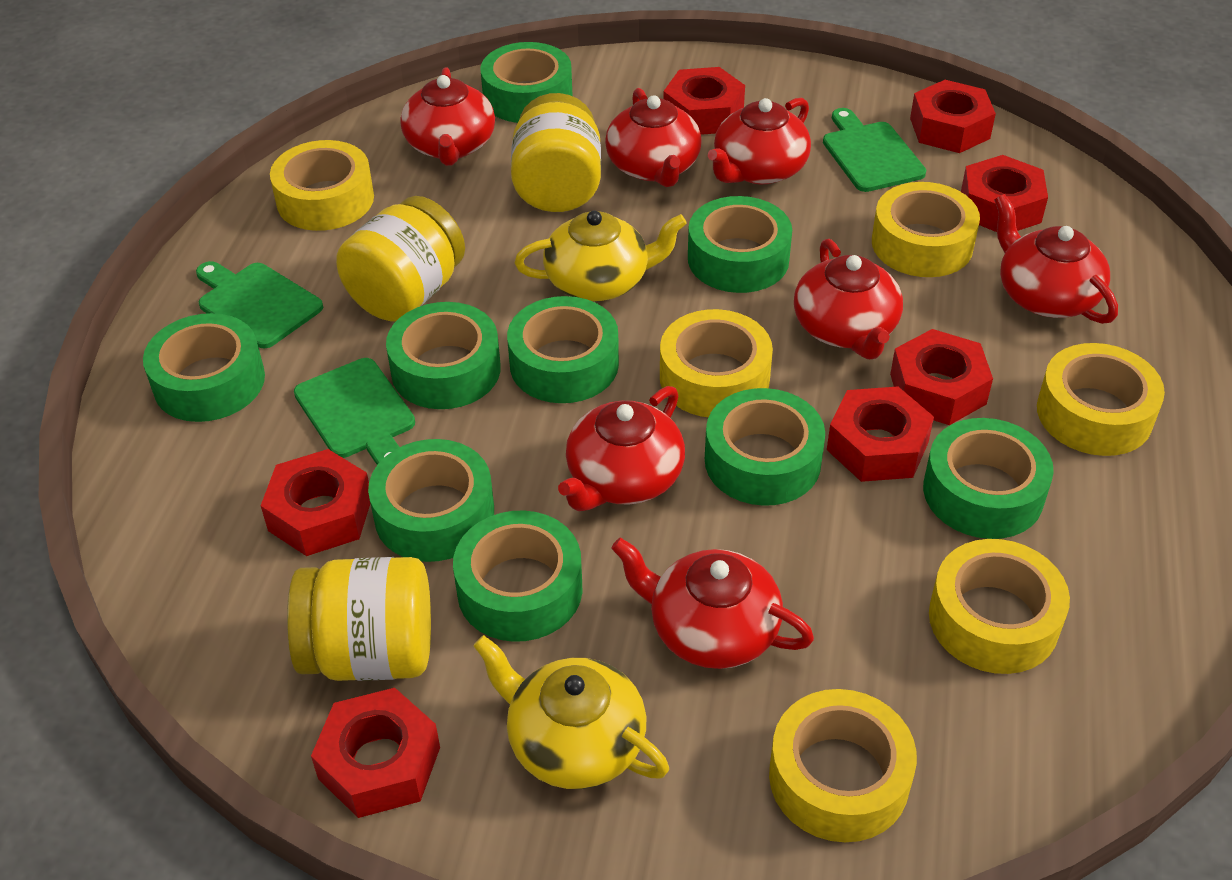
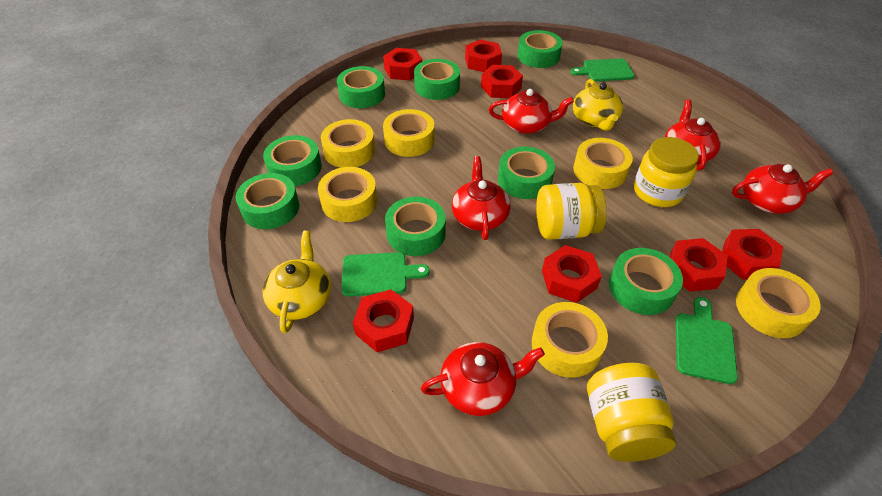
green tape: [143,313,265,422] [368,439,494,562] [386,302,501,409] [453,510,582,642] [480,42,573,123] [507,296,619,403] [688,196,792,293] [705,388,825,506] [923,418,1054,539] = 9 -> [236,173,299,229] [263,135,322,186] [337,66,385,108] [385,197,446,256] [414,59,460,100] [498,147,555,199] [517,30,563,68] [609,248,683,315] = 8
red teapot: [400,67,495,166] [558,386,685,511] [605,88,702,187] [611,537,814,669] [708,98,811,184] [794,239,903,359] [994,194,1118,324] = 7 -> [421,342,545,416] [452,156,510,240] [489,89,574,134] [665,100,721,170] [732,164,833,214] = 5

